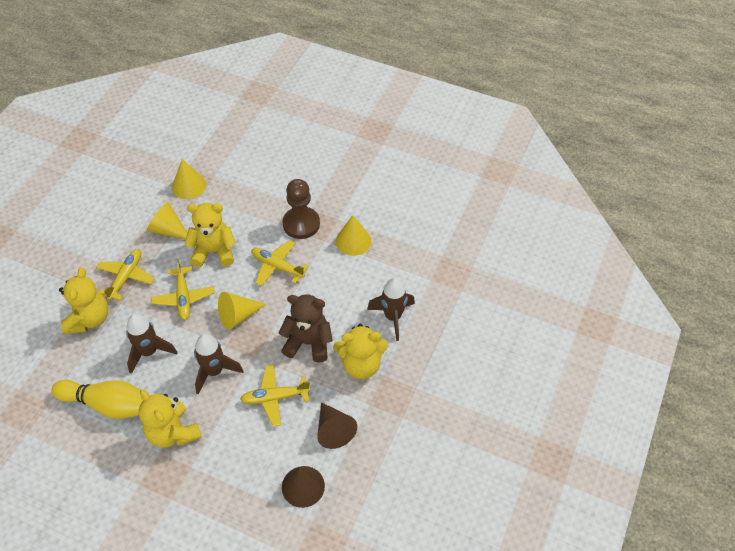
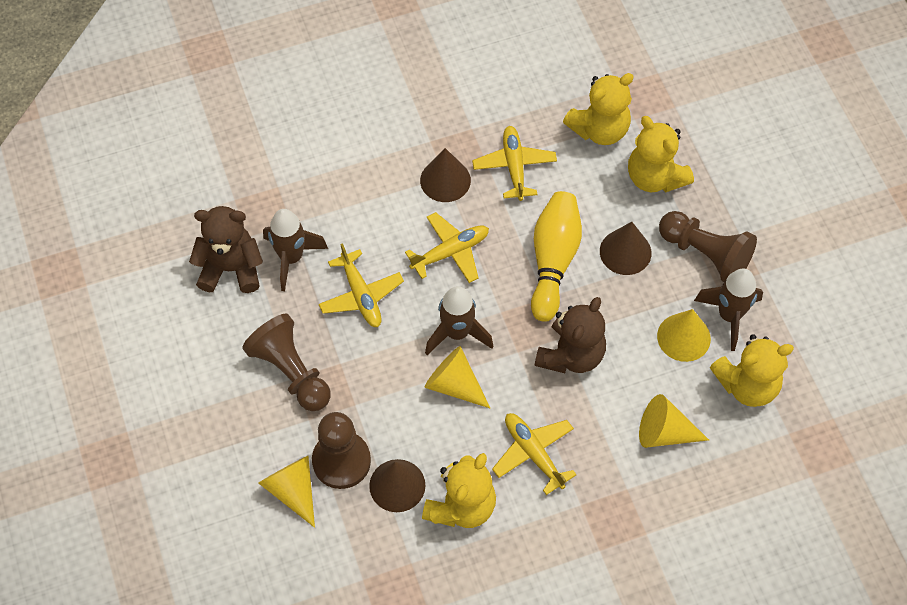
brown cone: [282,466,325,508] [317,402,357,449] = 2 -> [369,459,425,512] [420,148,471,202] [600,222,652,275] = 3
brown pawn: [283,179,320,239] = 1 -> [242,314,331,411] [312,412,371,489] [659,211,757,282] = 3
brown teddy bear: [279,294,333,363] = 1 -> [189,206,263,293] [535,297,606,373] = 2

